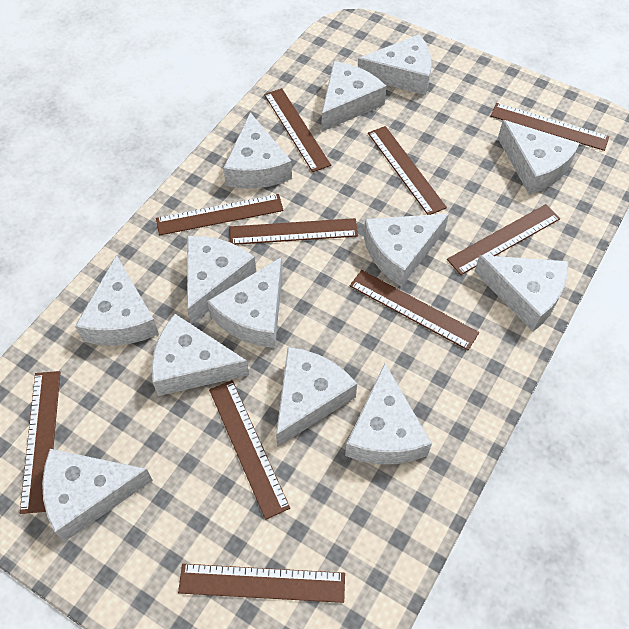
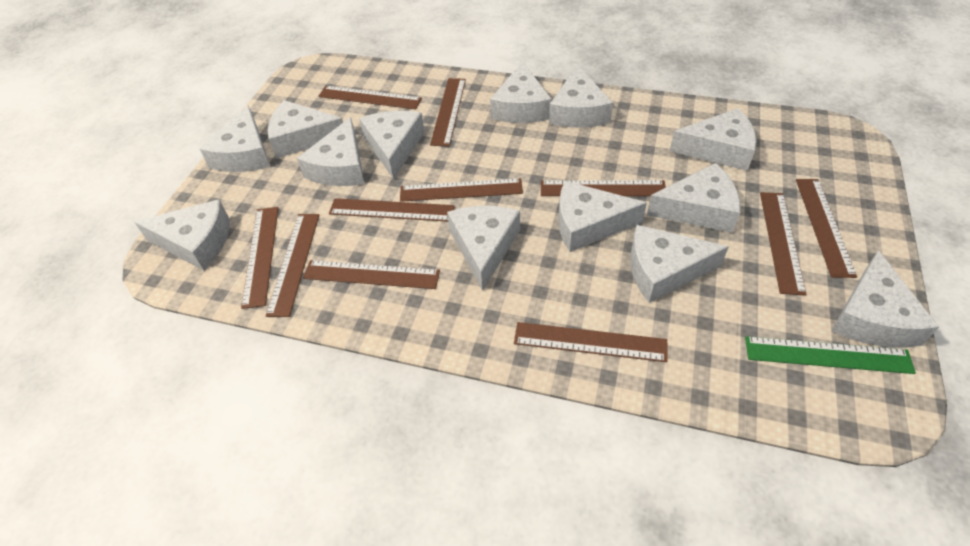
brown ruler: [20,371,60,514] [156,194,284,235] [178,564,345,603] [209,380,290,520] [229,218,358,245] [264,88,331,172] [350,270,479,350] [368,126,447,215] [447,204,560,275] [490,103,609,151] = 10 -> [241,207,278,309] [266,214,319,317] [303,260,440,289] [318,86,422,109] [329,198,455,222] [400,178,523,202] [430,78,466,146] [514,322,668,362] [541,180,666,196] [760,192,807,296] [796,179,857,278] = 11
green ruler: none = 0 -> [745,336,916,374] = 1

